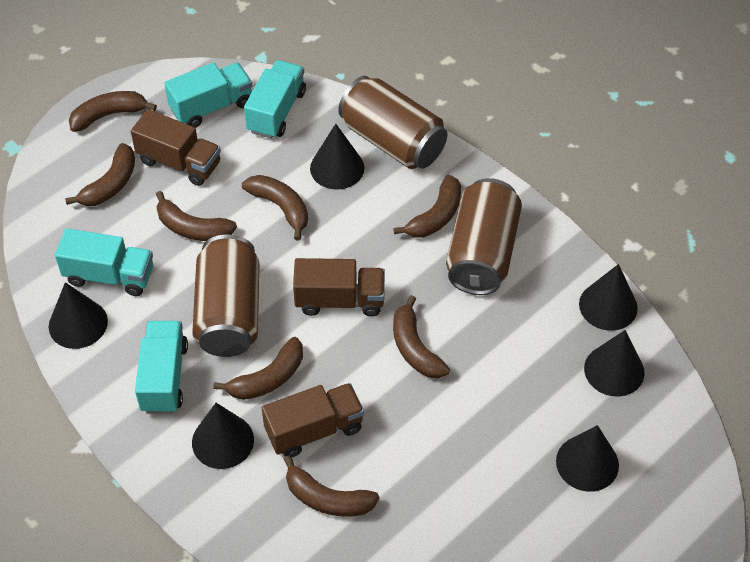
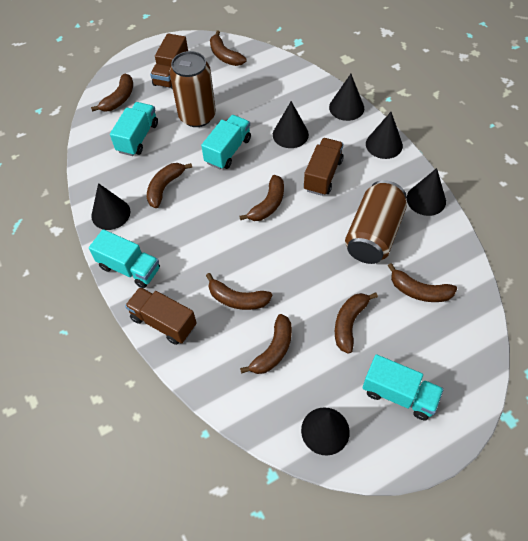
brown can: [192,235,259,357] [338,76,447,169] [446,178,522,295] = 3 -> [170,51,216,127] [345,180,407,264] = 2

